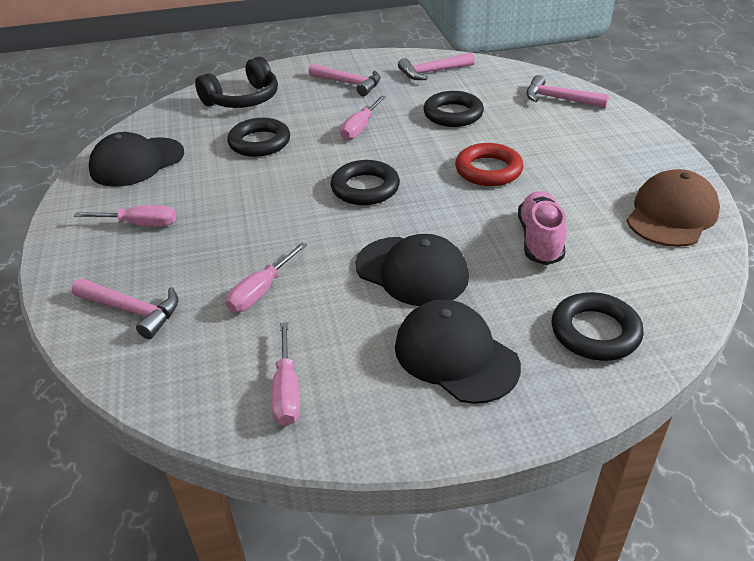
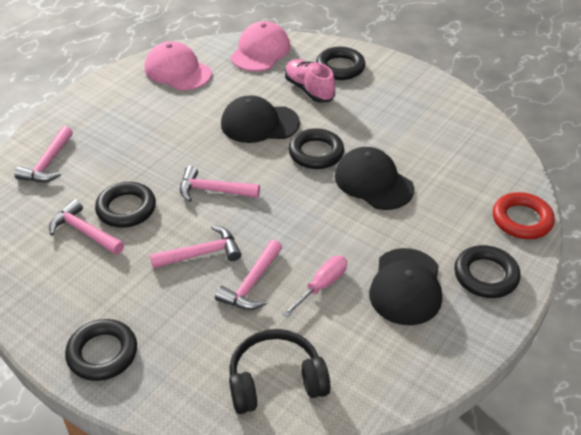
black ring: [227,118,290,157] [331,160,400,205] [423,91,484,127] [552,292,644,361] = 4 -> [65,319,137,381] [95,182,156,228] [288,128,344,169] [316,47,365,80] [454,245,520,298] = 5
brown cap: [627,169,720,247] = 1 -> none = 0
pink cap: none = 0 -> [145,41,212,90] [231,21,290,71] = 2
pink hammer: [72,278,178,339] [309,63,381,96] [398,52,475,80] [526,75,609,108] = 4 -> [15,126,73,182] [49,199,124,255] [150,225,241,269] [180,166,260,202] [215,240,282,310] = 5
pink screwdriver: [74,205,176,226] [225,242,307,312] [272,322,300,426] [340,96,386,140] = 4 -> [283,256,347,317] = 1

